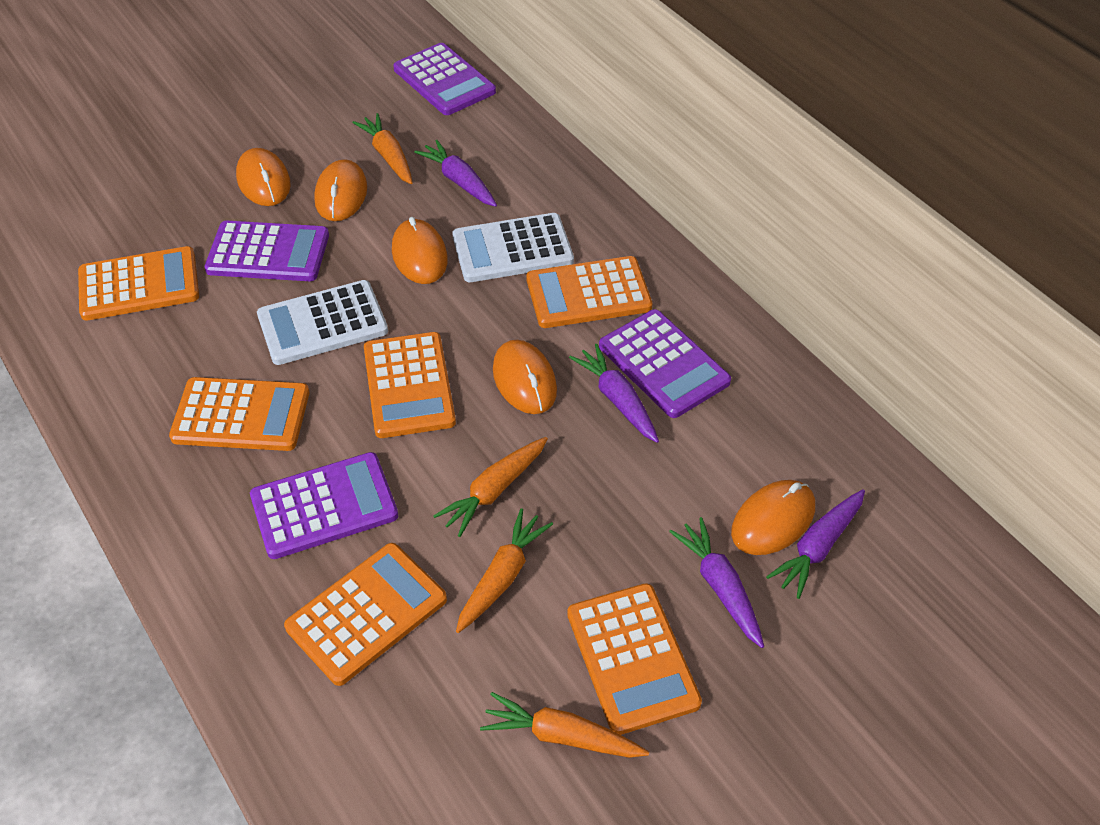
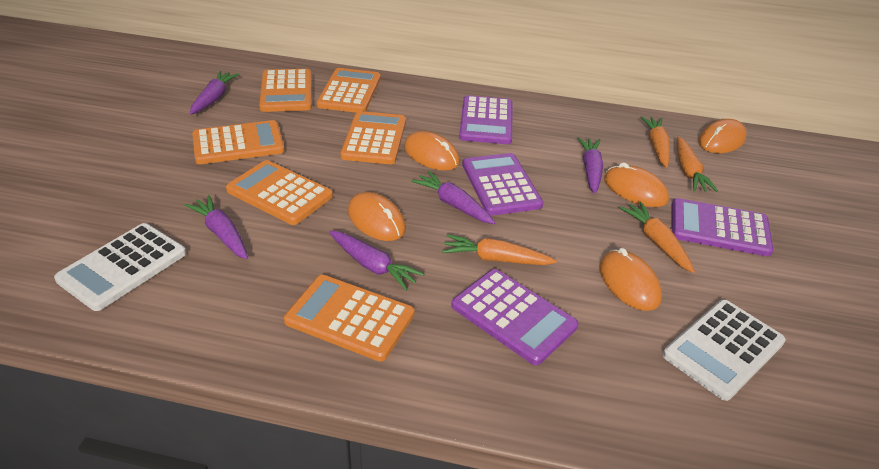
purple carrot: [414,140,497,207] [569,344,659,443] [669,517,764,648] [766,489,865,599] = 4 -> [184,195,248,259] [190,71,239,115] [329,231,424,291] [411,171,495,224] [577,137,603,194] = 5

